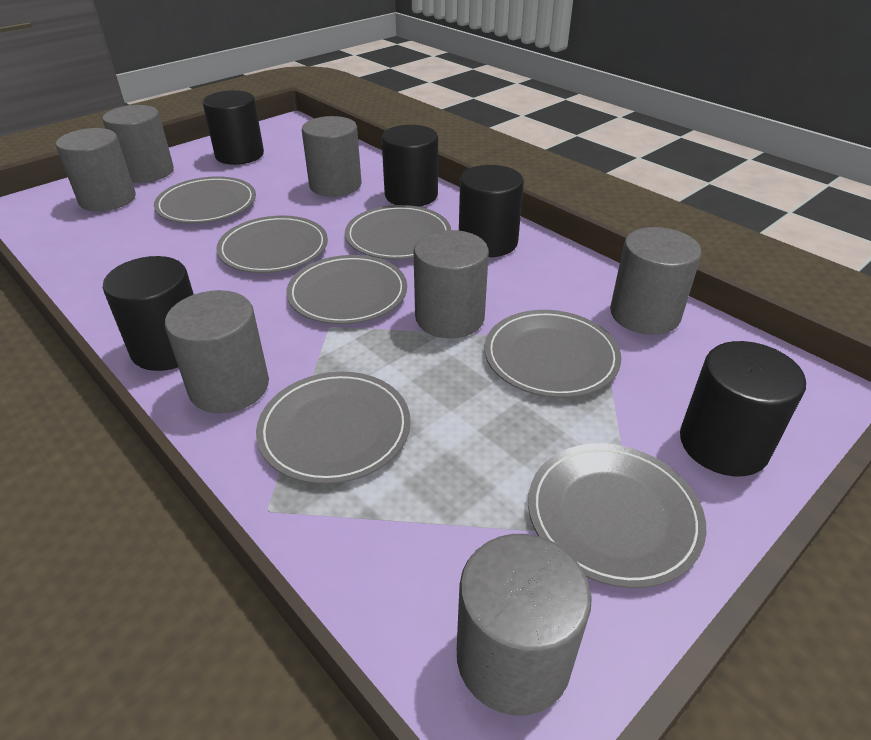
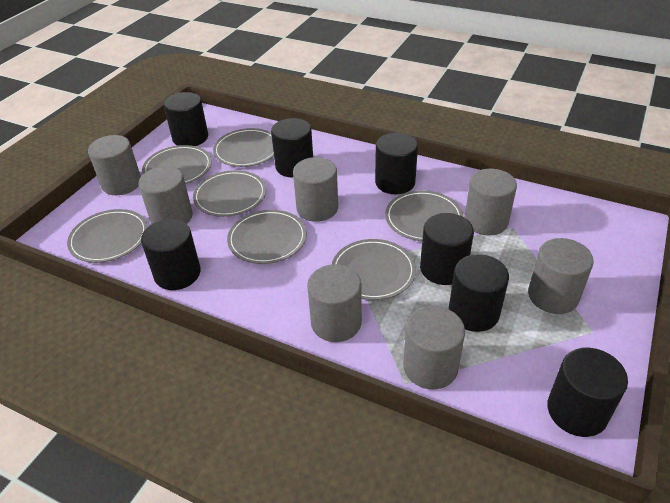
black cylinder: [103,256,194,371] [203,90,264,165] [382,125,438,207] [459,165,524,257] [680,341,806,476] = 5 -> [141,219,201,290] [163,92,208,146] [271,118,313,178] [375,133,418,194] [420,213,474,285] [449,254,509,332] [547,348,628,437] = 7

